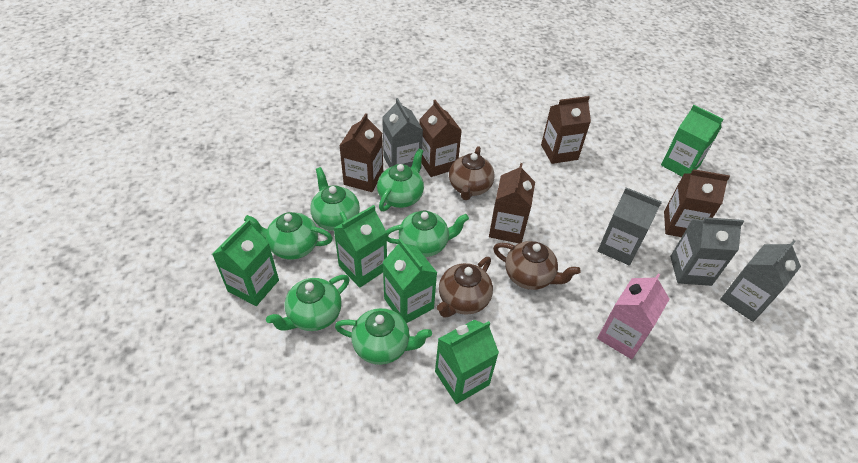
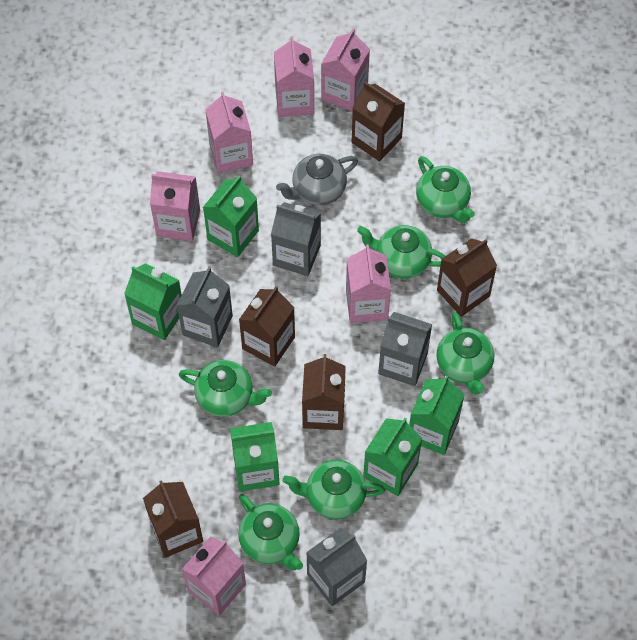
brown teapot: [437,257,493,317] [449,146,495,200] [493,241,581,290] = 3 -> none = 0
grey teapot: none = 0 -> [276,154,358,205] = 1
pink carton: [597,273,669,359] = 1 -> [150,171,200,241] [181,537,246,616] [205,92,253,173] [274,36,314,117] [321,29,370,112] [346,244,391,323] = 6

